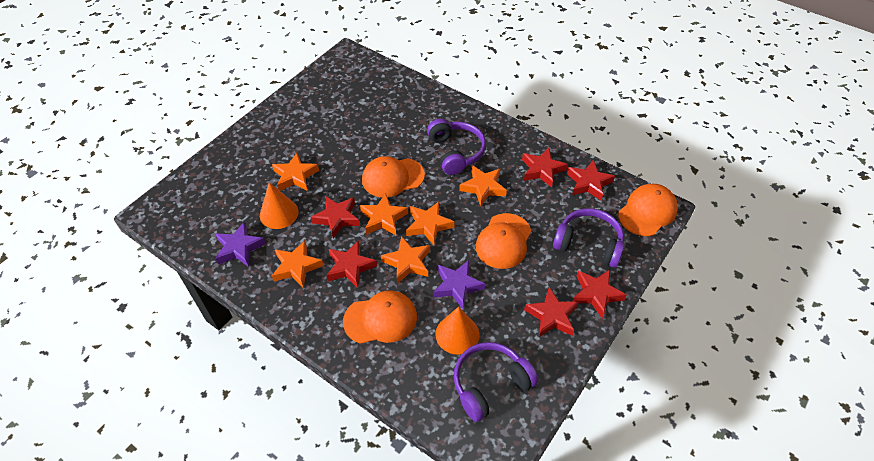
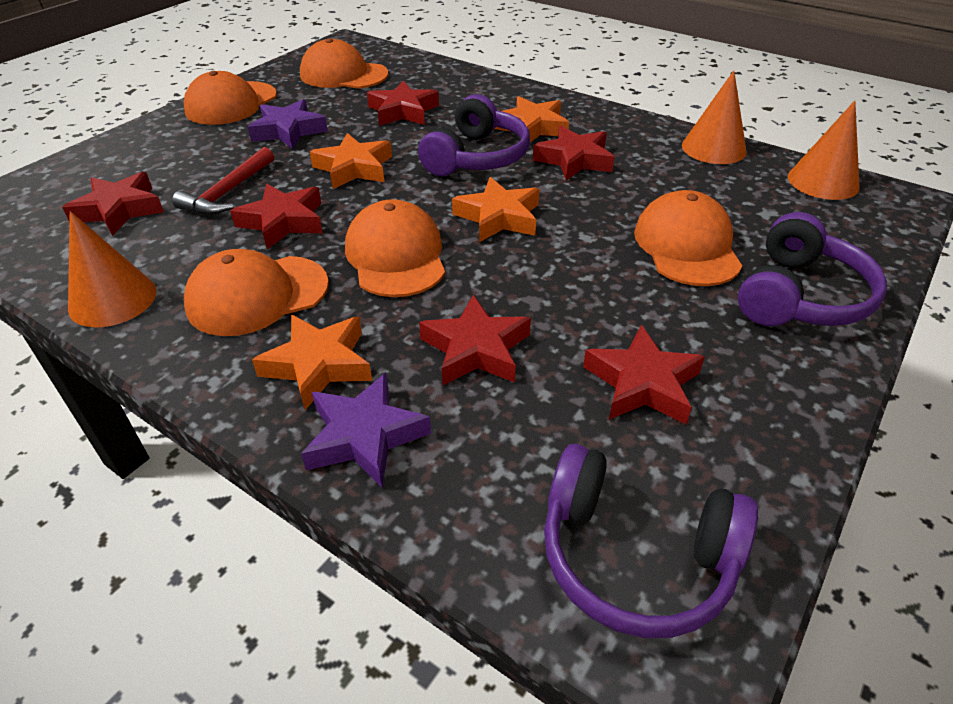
orange cap: [343,290,417,343] [362,156,425,197] [476,213,532,269] [618,184,678,236] = 4 -> [184,71,277,125] [184,249,329,336] [300,38,388,89] [345,199,445,297] [634,190,742,286] = 5
orange cone: [260,182,299,229] [435,307,479,355] = 2 -> [68,211,156,328] [682,70,747,164] [788,100,860,200] = 3
orange star: [272,153,319,191] [272,241,324,288] [360,193,408,235] [381,236,430,284] [406,202,454,245] [459,165,507,206] = 6 -> [252,315,372,410] [310,133,392,189] [452,177,540,242] [495,96,569,142] = 4
red hammer: none = 0 -> [172,147,274,215] = 1

